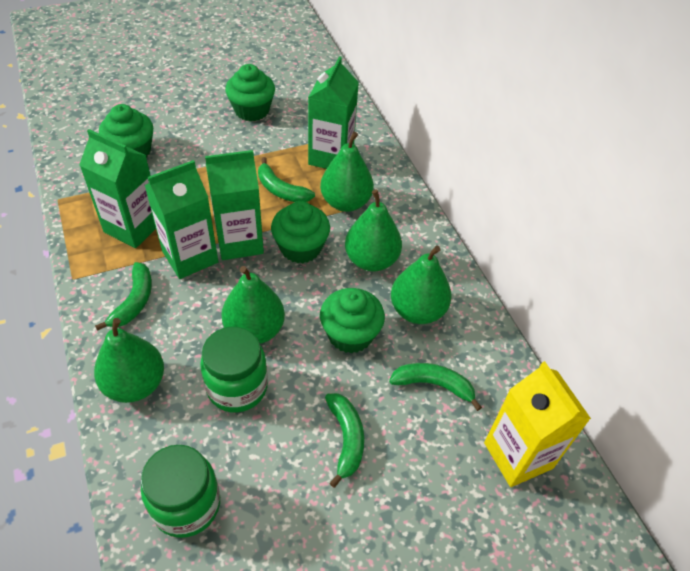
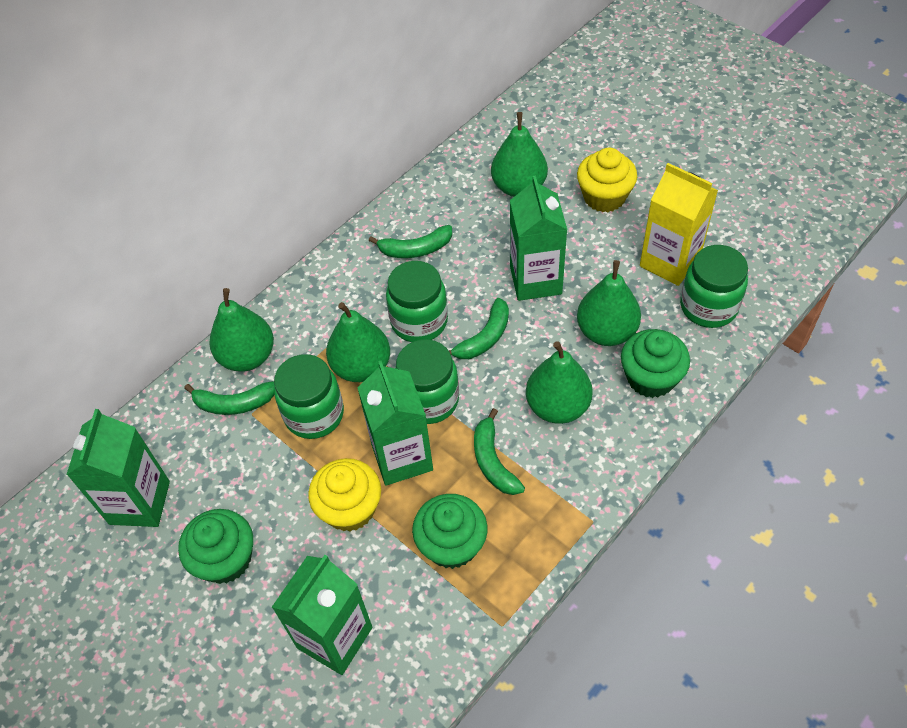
green cupcake: [99,104,153,158] [225,64,275,122] [271,201,330,264] [320,288,385,354] = 4 -> [178,509,253,584] [412,494,488,569] [621,329,690,398] = 3
green jar: [141,445,220,538] [200,327,268,413] = 2 -> [274,354,344,439] [386,261,448,342] [395,339,459,424] [680,245,748,328] = 4
yellow cupcake: none = 0 -> [308,458,381,532] [577,148,637,212] = 2

